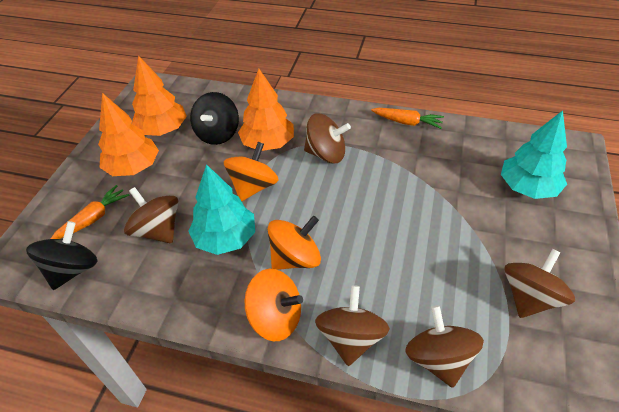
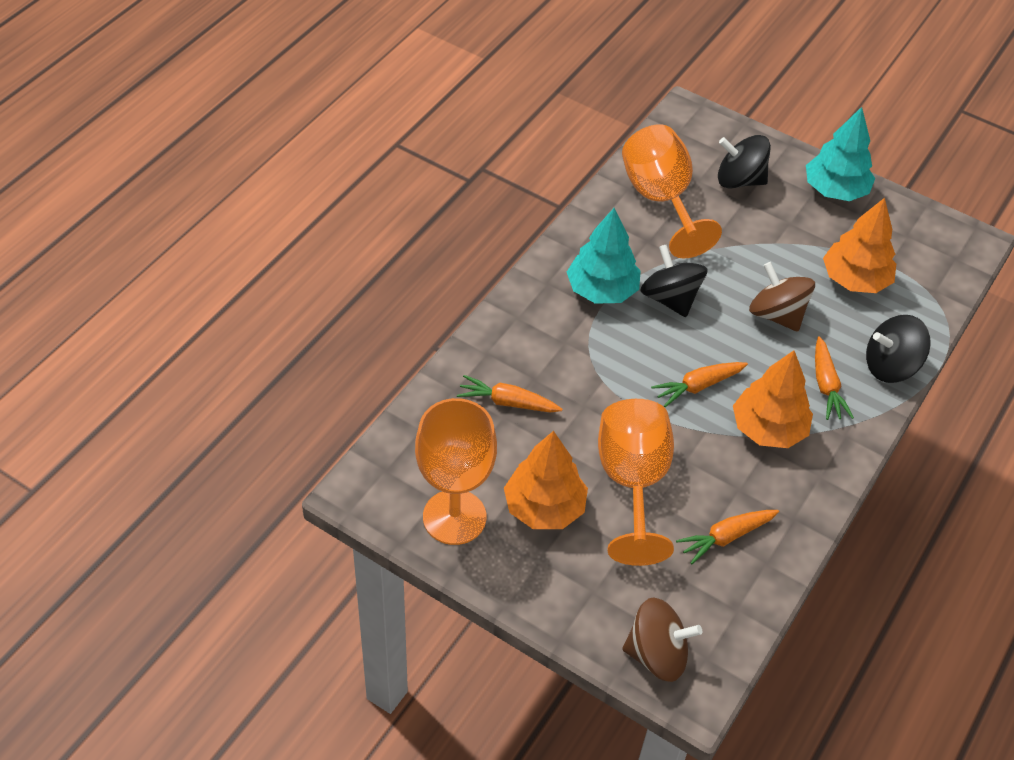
black spinning top: [26,221,98,290] [190,92,239,145] = 2 -> [640,244,708,317] [718,135,771,188] [866,315,931,383] = 3
brown spinning top: [124,187,178,243] [304,113,351,164] [315,285,390,366] [405,305,484,388] [504,249,575,318] = 5 -> [622,597,702,682] [749,262,815,332] = 2
orange carrot: [50,185,129,239] [371,108,444,129] = 2 -> [457,375,562,413] [651,362,748,407] [676,510,779,564] [815,336,854,420] = 4
orange goblet: none = 0 -> [415,398,497,545] [598,399,674,566] [622,124,722,258] = 3
orange spinning top: [224,142,279,201] [245,269,303,341] [267,216,321,270] = 3 -> none = 0

